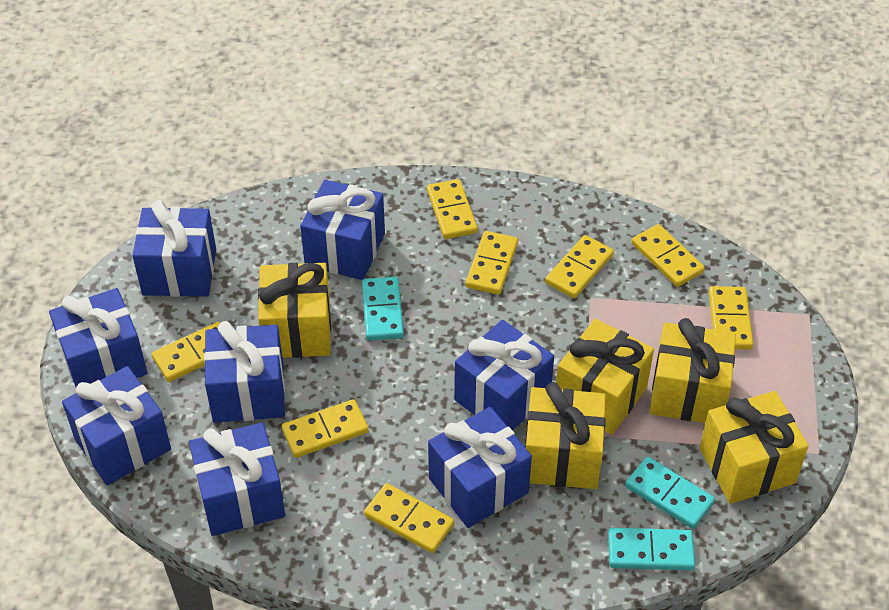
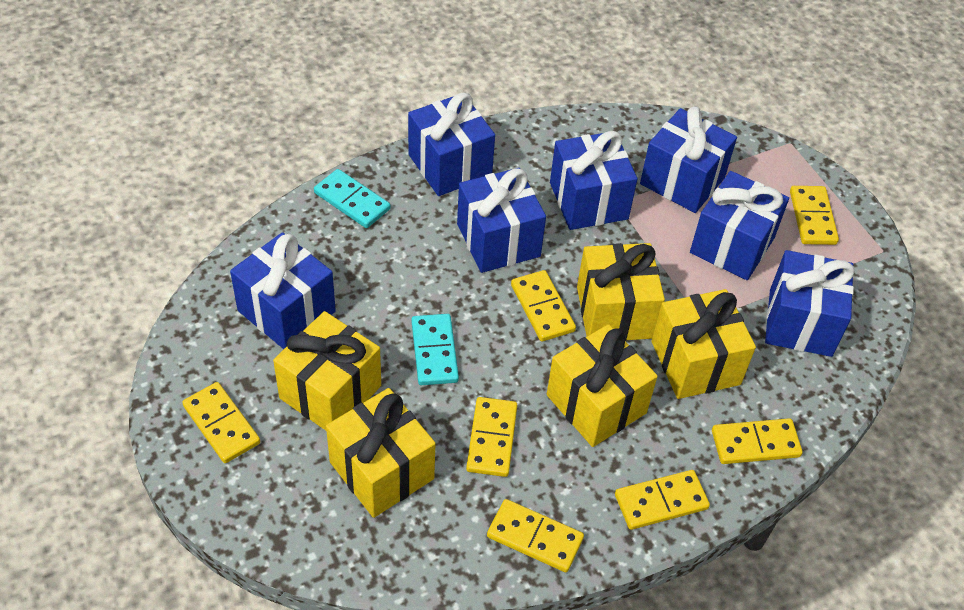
blue gift: [49,288,147,387] [62,366,171,485] [132,200,216,297] [189,422,285,536] [204,321,285,423] [300,180,385,280] [428,407,532,528] [454,320,554,430] = 8 -> [230,232,336,349] [408,93,495,196] [457,168,546,273] [550,131,638,230] [640,107,737,213] [690,171,789,280] [765,250,855,357] = 7
turquoise domino: [362,277,404,341] [608,528,695,570] [625,457,715,529] = 3 -> [314,169,390,228] [412,314,459,385] = 2
yellow domino: [152,322,220,382] [282,399,369,458] [364,483,454,553] [427,179,478,239] [466,231,518,294] [545,235,614,298] [632,224,705,287] [709,286,753,349] = 8 -> [182,382,260,463] [466,397,517,477] [487,499,584,572] [511,270,576,342] [615,470,710,530] [712,418,803,464] [790,186,839,245] = 7

